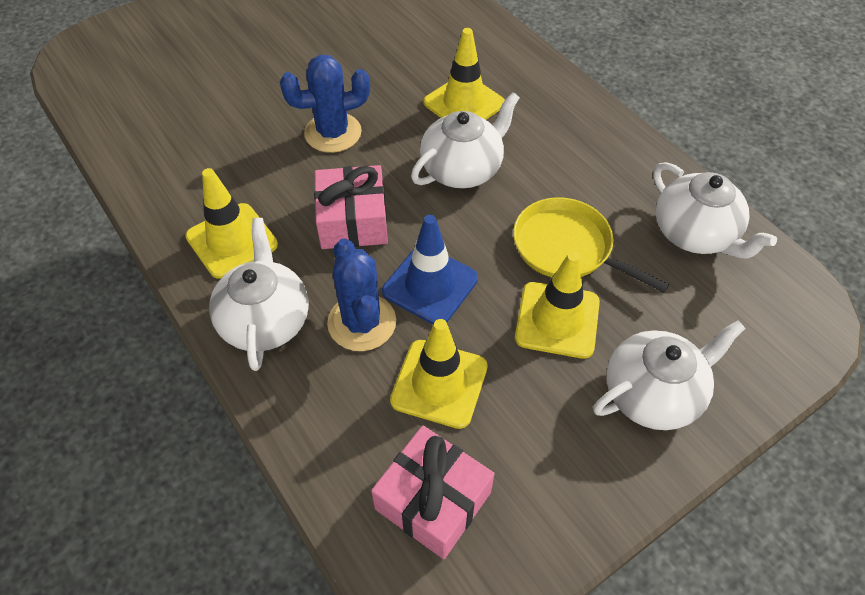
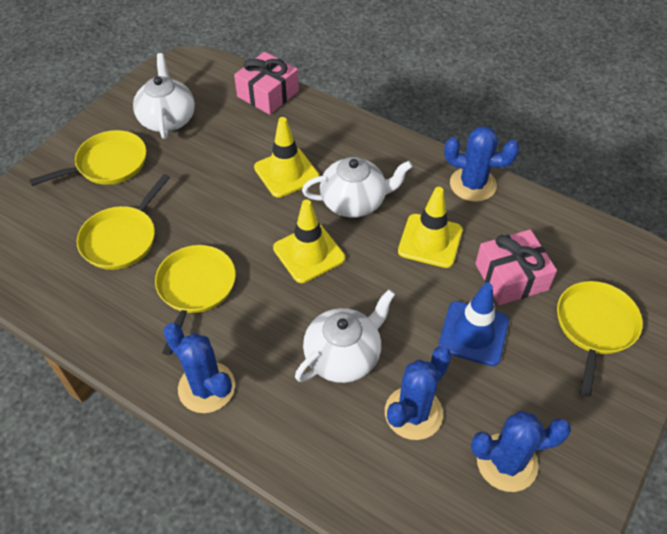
blue cactus: [280,55,370,153] [327,238,396,351] = 2 -> [163,323,235,413] [385,346,452,440] [444,126,519,202] [471,411,571,492] = 4
white teapot: [209,218,309,371] [411,92,520,188] [593,320,746,430] [653,162,777,259] = 4 -> [133,53,195,139] [295,290,395,383] [302,157,413,218] = 3
yellow pan: [513,197,669,293] = 1 -> [29,130,146,186] [77,174,170,270] [155,245,236,355] [557,281,643,397] = 4
yellow traffic cone: [185,168,278,279] [390,319,488,429] [424,28,505,120] [515,251,600,359] = 4 -> [254,117,320,198] [273,199,345,283] [398,187,463,268] = 3

